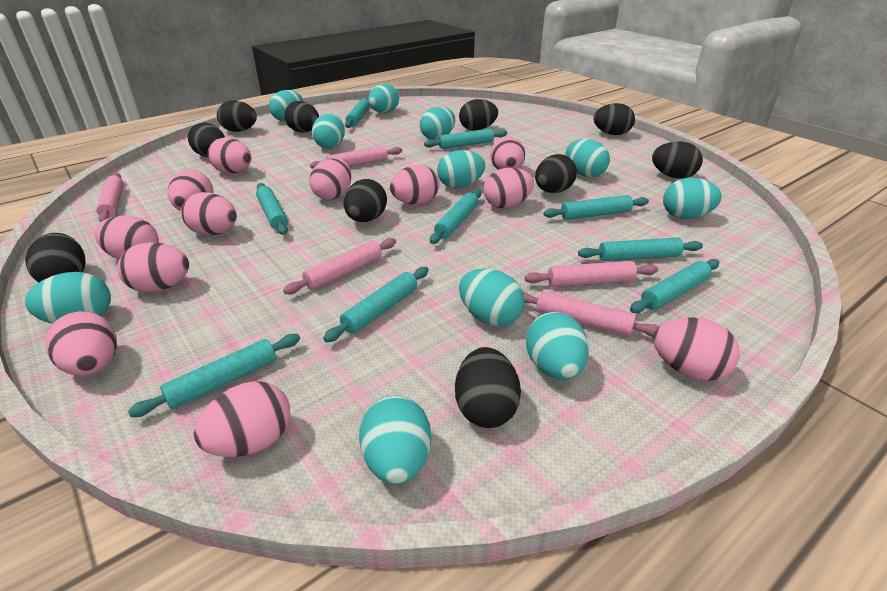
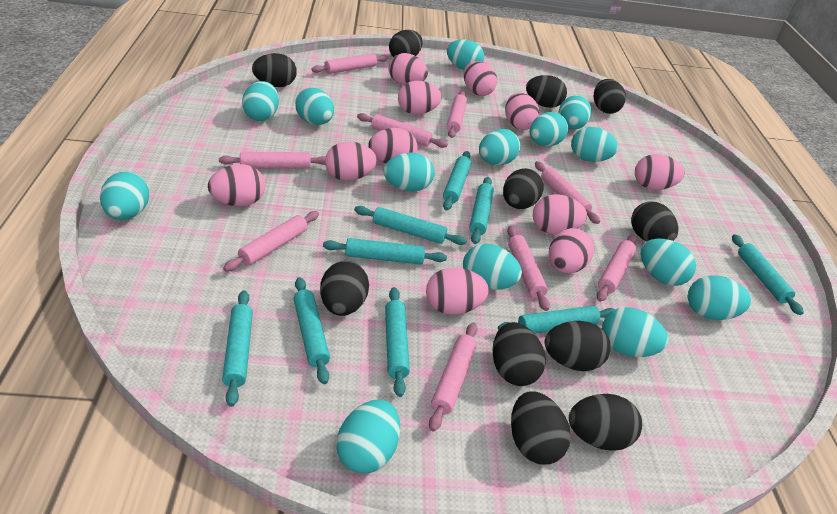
black egg: [25,233,85,283] [188,123,225,157] [217,100,257,132] [284,101,319,133] [343,179,387,222] [455,347,521,428] [459,99,498,131] [535,154,577,193] [593,103,635,135] [652,142,703,179] = 10 -> [252,53,297,87] [320,261,369,316] [389,30,423,57] [493,322,546,386] [503,168,544,209] [511,391,571,464] [526,75,567,108] [544,321,611,371] [569,394,642,451] [594,79,626,114] [631,202,678,242] = 11
pink egg: [45,311,117,376] [95,215,159,260] [117,242,189,292] [168,170,213,211] [181,192,237,235] [194,381,290,457] [208,137,251,174] [309,158,351,200] [390,165,439,205] [484,168,534,208] [490,136,525,170] [653,317,740,381] = 12 -> [208,164,265,206] [325,142,377,181] [369,128,418,163] [389,53,428,85] [398,81,442,115] [426,268,489,315] [464,61,497,96] [505,92,539,130] [533,194,587,235] [549,228,594,273] [635,154,684,190] = 11
pink rolling pin: [96,173,124,222] [283,238,396,294] [310,146,402,169] [523,291,659,337] [525,261,658,287] = 5 -> [219,152,326,169] [223,211,319,272] [311,53,389,74] [357,113,448,148] [429,322,478,432] [447,91,467,138] [507,226,550,311] [535,161,600,224] [597,234,637,302] = 9
turquoise egg: [24,272,111,324] [269,90,303,121] [312,113,345,149] [359,395,431,485] [368,83,399,113] [420,107,455,140] [437,150,486,188] [459,268,525,326] [526,312,589,380] [566,139,610,177] [663,178,722,219] = 11 -> [100,172,149,220] [242,81,279,121] [295,87,334,125] [337,399,400,474] [383,152,435,192] [447,39,484,70] [463,244,522,290] [479,129,520,165] [530,112,568,146] [559,95,591,130] [571,127,618,162] [602,307,668,357] [641,239,696,286] [688,275,751,320] = 14

